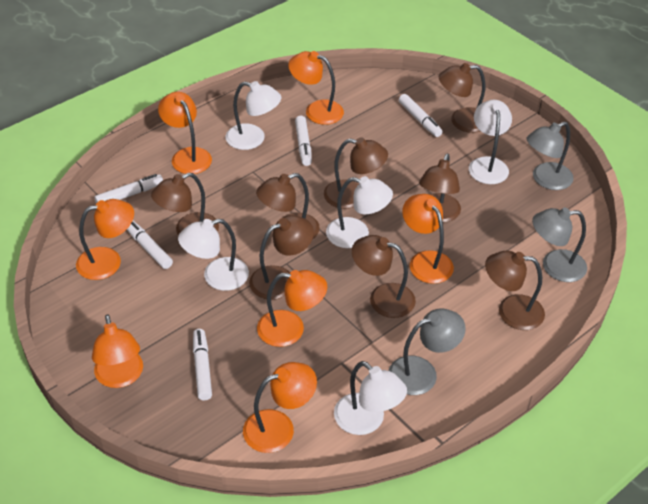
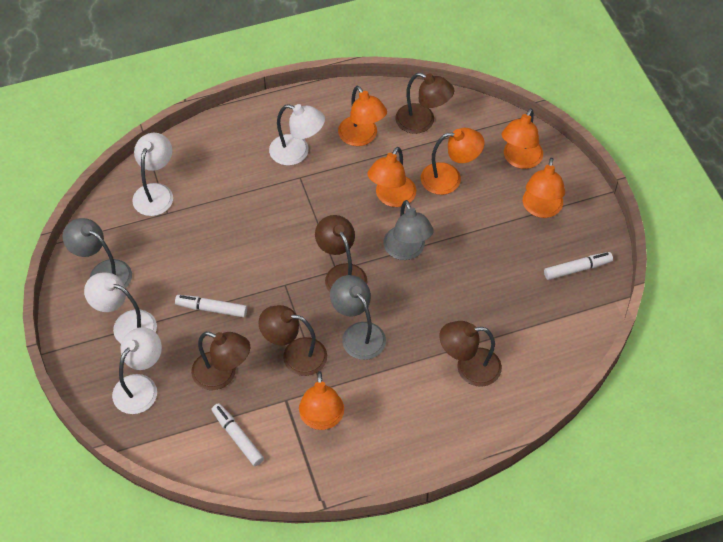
brown lamp: [151,173,219,236] [249,215,314,300] [256,173,320,240] [324,137,388,209] [352,235,416,318] [419,154,461,223] [439,63,485,133] [485,250,545,330] = 8 -> [191,332,250,390] [258,305,327,376] [315,215,367,292] [395,73,454,134] [440,321,502,387] = 5
orange lamp: [76,199,134,280] [92,314,143,388] [158,92,212,174] [243,362,317,453] [257,270,327,347] [288,51,344,125] [402,194,454,284] = 7 -> [299,371,344,430] [338,86,387,146] [367,147,416,207] [421,128,485,195] [502,108,543,169] [523,158,565,218] = 6
white lamp: [178,219,249,291] [226,81,282,150] [326,176,393,248] [334,361,407,435] [469,100,512,184] = 5 -> [84,273,157,343] [112,327,162,414] [133,133,173,216] [269,104,325,165] = 4
white marker: [95,174,163,204] [127,221,173,269] [193,329,212,400] [295,116,312,166] [399,94,443,137] = 5 -> [175,295,247,317] [211,403,264,466] [544,252,613,280] = 3

